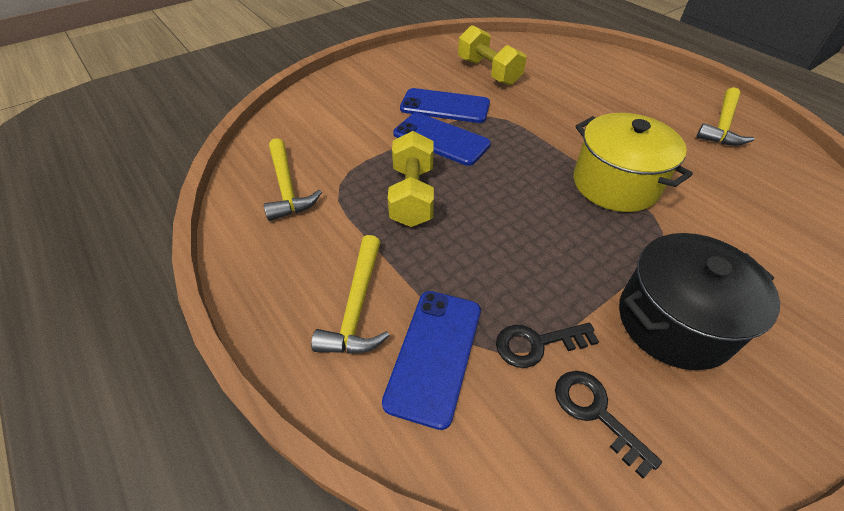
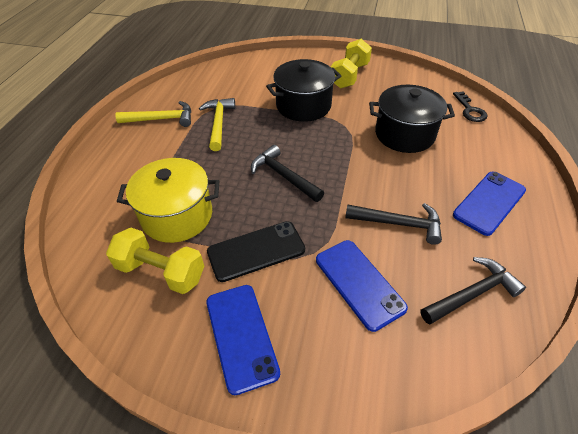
black hammer: none = 0 -> [251,145,324,202] [345,203,442,245] [421,257,526,325] = 3
black key: [496,323,599,368] [555,371,662,478] = 2 -> [453,91,487,122] = 1
black phone: none = 0 -> [207,221,305,282] = 1
black pot: [619,233,780,370] = 1 -> [266,59,341,122] [369,85,455,153] = 2
yellow hammer: [264,138,322,221] [311,235,390,353] [696,87,754,146] = 3 -> [115,101,191,127] [199,98,235,151] = 2

